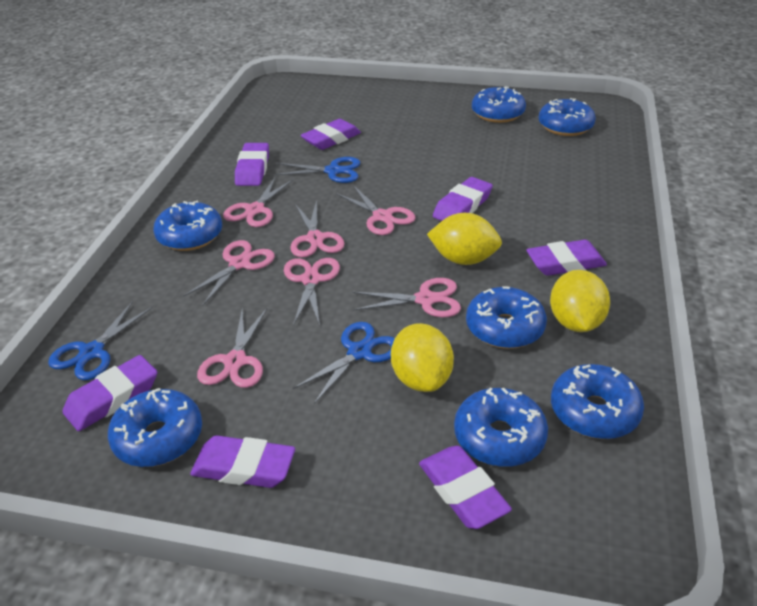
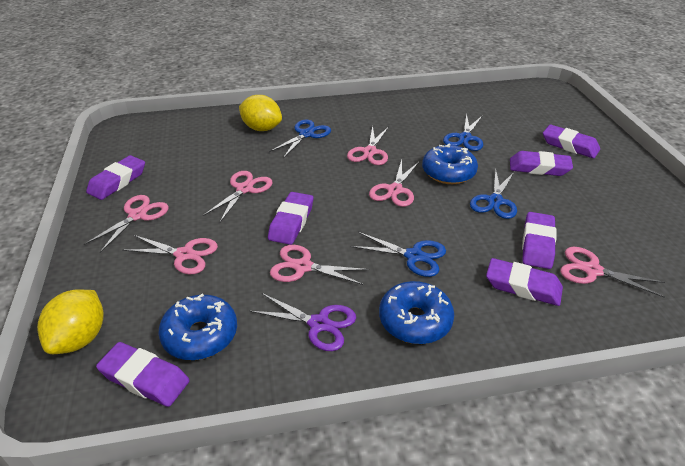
blue donut: [108,388,202,467] [153,200,222,251] [454,387,548,467] [466,286,547,349] [472,87,526,123] [539,98,596,136] [551,364,644,439] = 7 -> [158,293,237,360] [379,281,454,344] [422,143,478,184] = 3
blue scissors: [48,301,153,380] [274,157,360,183] [293,322,395,404] = 3 -> [269,120,331,158] [351,232,446,277] [443,113,483,151] [470,169,517,219] = 4
purple scissors: none = 0 -> [250,293,356,351] = 1
yellow lemon: [391,323,454,392] [427,213,502,265] [550,270,610,332] = 3 -> [37,289,103,354] [239,95,282,131] = 2

